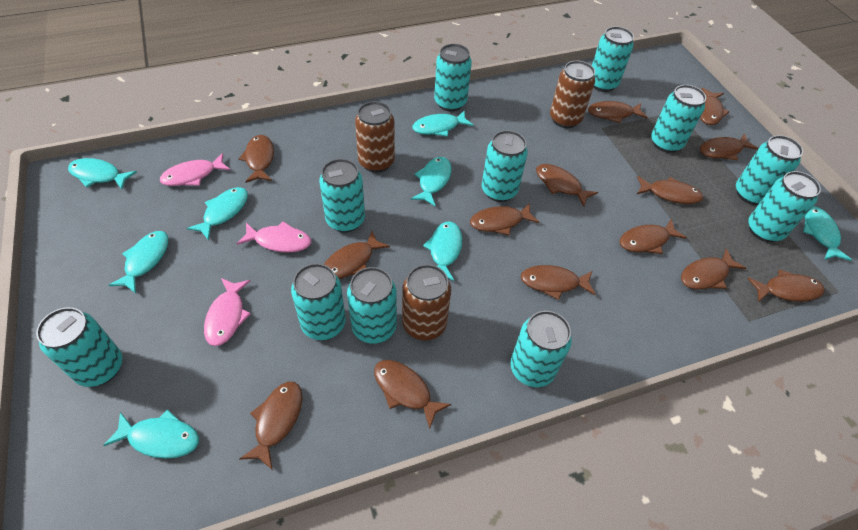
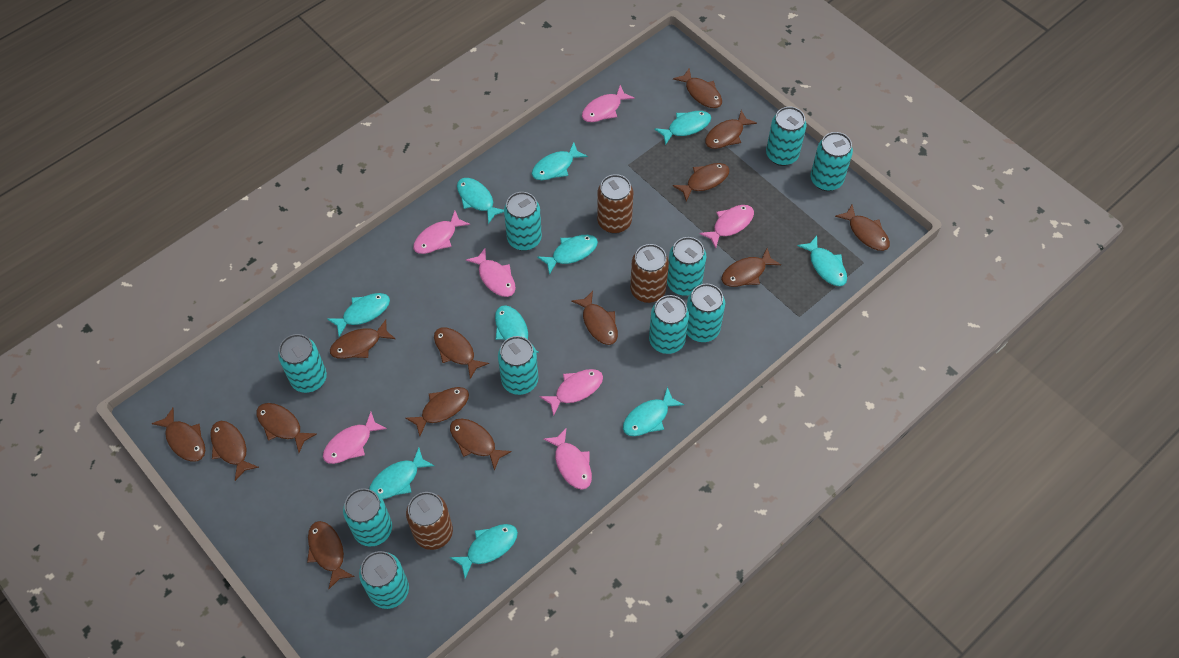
pink fish: [160,153,230,186] [204,278,251,346] [237,221,311,253] = 3 -> [323,412,387,464] [413,210,470,254] [466,248,516,297] [540,369,603,416] [544,428,592,490] [582,85,635,122] [699,205,754,248] = 7
turquoise can: [36,307,122,387] [291,263,346,340] [319,159,365,233] [347,267,397,344] [434,44,472,112] [482,130,528,202] [510,311,572,387] [592,26,634,92] [651,85,706,153] [736,135,803,205] [748,171,821,242] = 11 -> [278,334,327,393] [343,488,392,546] [359,551,409,609] [498,336,538,395] [504,192,542,251] [649,295,689,354] [667,237,706,296] [687,284,725,342] [766,107,807,166] [810,132,853,191] = 10
turquoise fish: [68,158,137,189] [103,409,199,459] [108,231,168,293] [187,187,248,241] [411,157,452,207] [412,110,473,137] [423,221,462,281] [803,206,852,261] = 8 -> [327,293,390,337] [369,448,434,499] [450,524,518,578] [457,178,504,224] [495,305,539,353] [532,142,588,180] [537,235,598,275] [623,387,684,436] [654,111,711,145] [797,236,847,286] = 10

